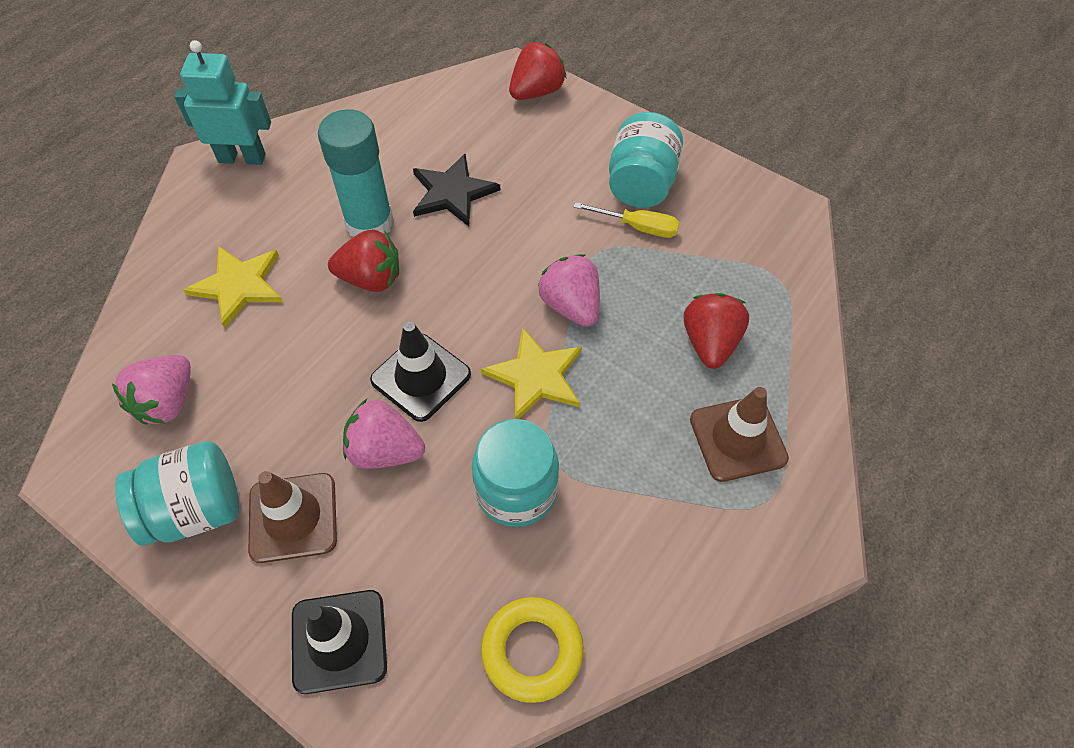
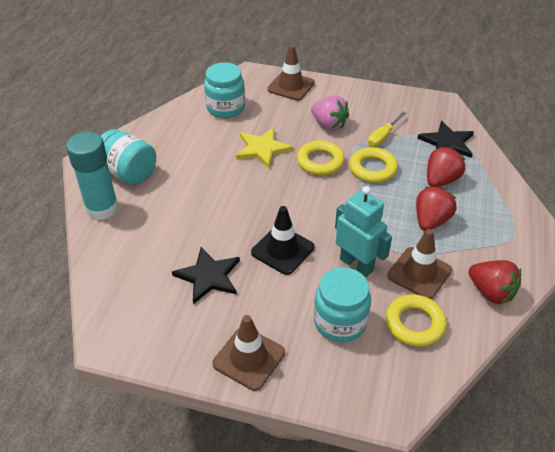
black star: [413,154,500,227] = 1 -> [172,247,240,304] [417,121,474,158] = 2
black traffic cone: [292,590,387,694] [370,321,471,422] = 2 -> [251,206,314,275] = 1
brown traffic cone: [248,471,337,563] [690,387,789,482] = 2 -> [213,315,285,391] [267,45,315,101] [387,229,452,299] = 3
pink strawberry: [112,355,191,425] [343,399,425,469] [538,254,600,327] = 3 -> [311,96,349,130] = 1
yellow ring: [481,597,584,703] = 1 -> [297,140,345,175] [349,147,398,183] [385,294,447,347] = 3
yellow star: [183,246,283,328] [481,327,582,419] = 2 -> [236,128,293,168] = 1

